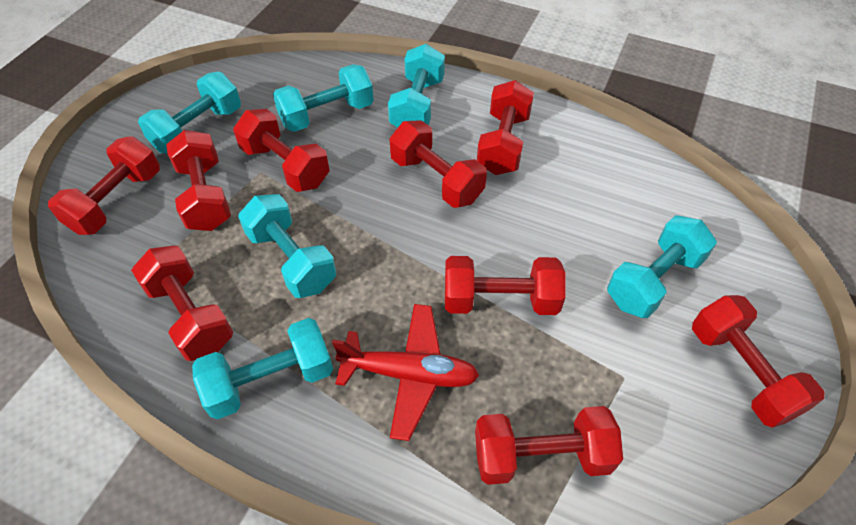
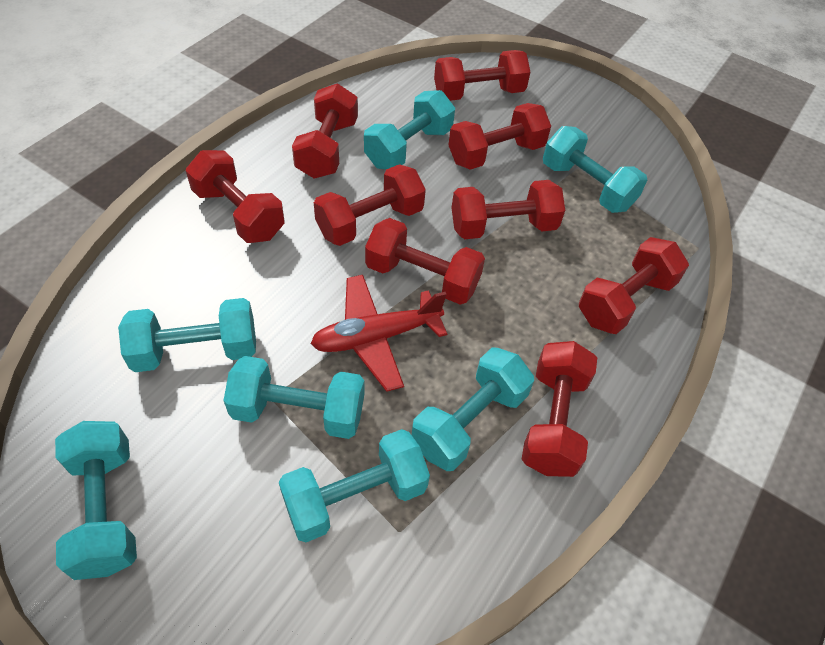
turquoise dumbbell: [138,72,241,153] [192,318,333,419] [238,194,336,298] [273,64,374,132] [388,44,445,127] [607,215,717,318] = 6 -> [55,421,137,580] [118,298,256,372] [223,356,365,439] [279,429,430,542] [364,90,455,169] [412,347,534,471] [543,126,647,213] = 7

